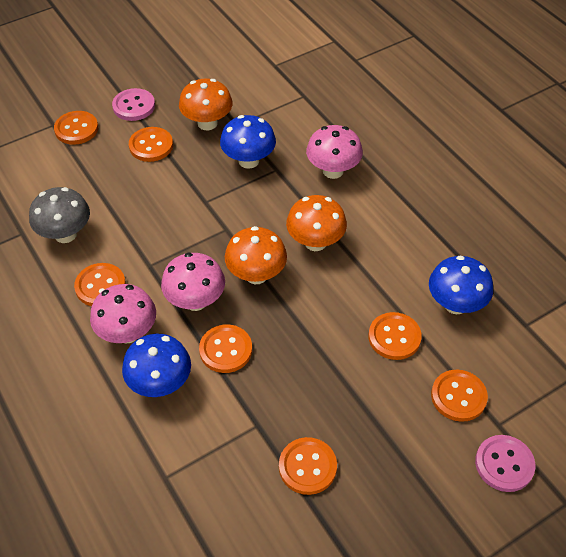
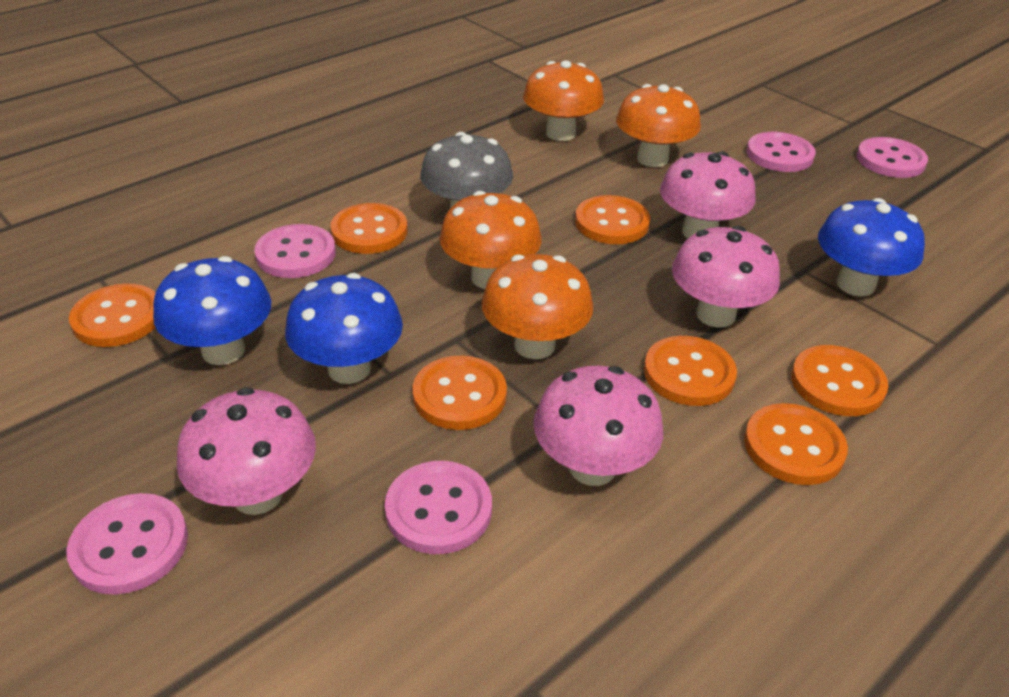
orange mushroom: [179,79,233,130] [225,226,287,284] [286,195,347,251] = 3 -> [439,191,542,289] [481,254,593,359] [523,60,604,141] [616,84,701,167] = 4
pink button: [112,88,155,121] [475,435,536,492] = 2 -> [66,493,188,595] [254,224,336,278] [385,461,492,554] [747,132,816,172] [857,137,928,178] = 5
pink mushroom: [90,284,156,344] [161,253,225,311] [306,125,363,179] = 3 -> [177,387,316,515] [533,366,663,486] [660,152,756,238] [672,226,780,328] = 4

